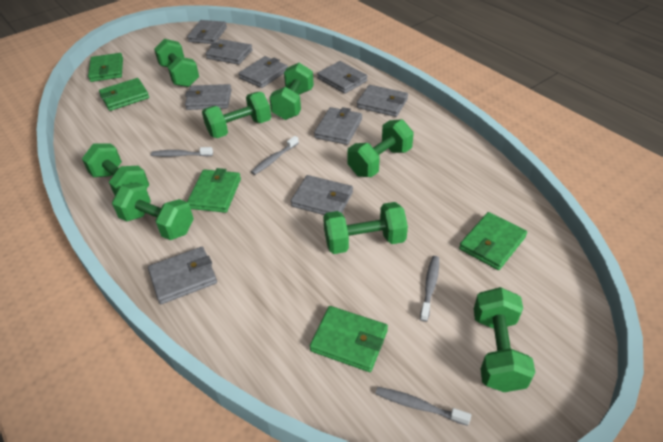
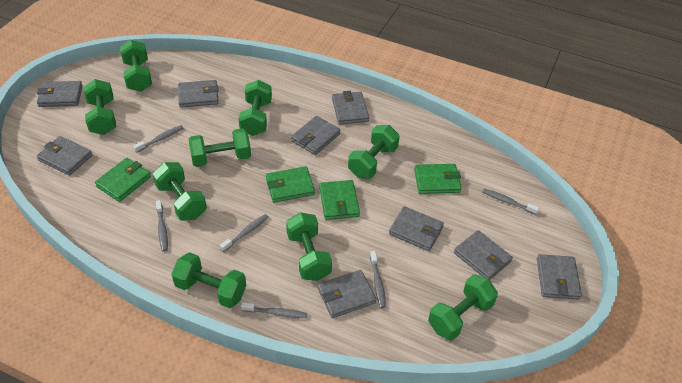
green dumbbell: [82,143,149,195] [112,182,194,240] [154,39,199,87] [202,92,271,138] [269,63,314,120] [323,202,408,254] [347,119,414,177] [474,287,535,392] = 8 -> [83,79,116,135] [120,40,152,92] [153,162,207,221] [171,252,246,308] [188,128,251,167] [238,80,272,136] [286,212,332,281] [348,125,400,178] [428,274,498,340] = 9
green wallet: [88,53,123,82] [99,78,149,111] [187,168,241,213] [310,306,388,372] [459,212,527,270] = 5 -> [95,158,151,202] [266,166,315,203] [319,180,360,220] [414,164,461,194] = 4
grey toothbrush: [151,147,213,157] [251,136,299,175] [376,387,471,426] [420,256,439,322] = 4 -> [133,125,183,153] [156,200,168,252] [220,214,269,252] [241,302,307,318] [370,251,386,308] [482,189,539,215] = 6

